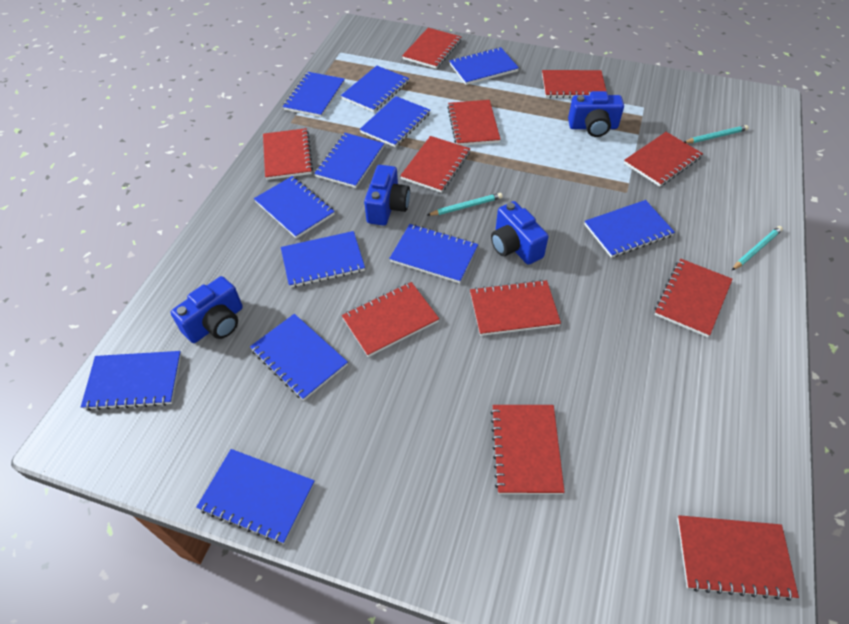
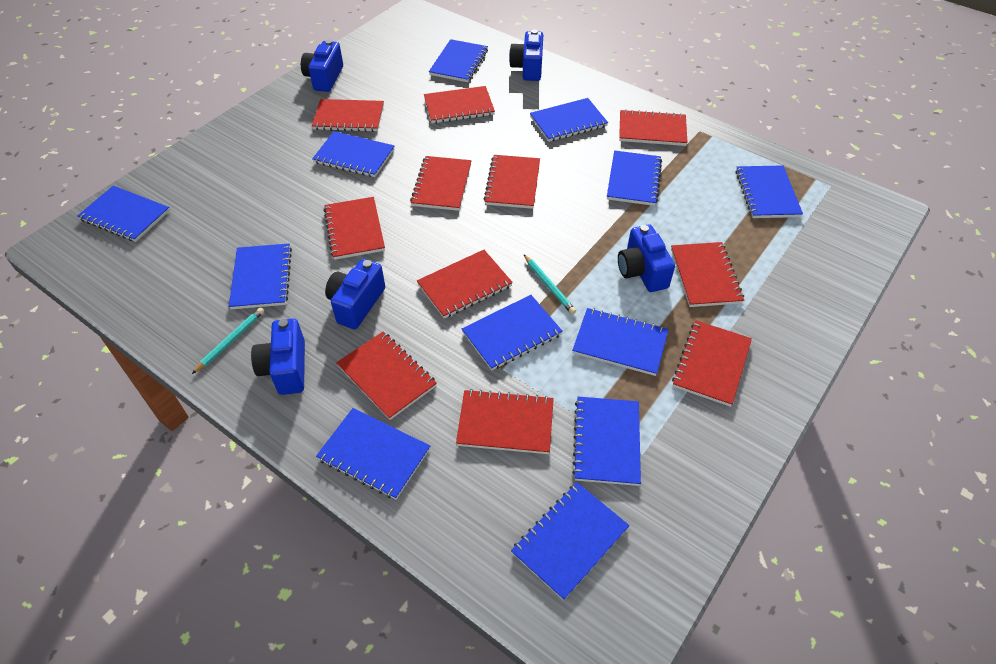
blue camera: [171,276,243,343] [364,165,410,226] [491,201,549,265] [568,91,624,137] = 4 -> [251,319,305,395] [301,40,343,92] [325,259,385,329] [509,29,543,81] [618,225,675,292] = 5
turquoise pencil: [428,193,503,216] [685,125,749,143] [732,226,783,270] = 3 -> [192,307,264,374] [524,255,576,314] = 2

